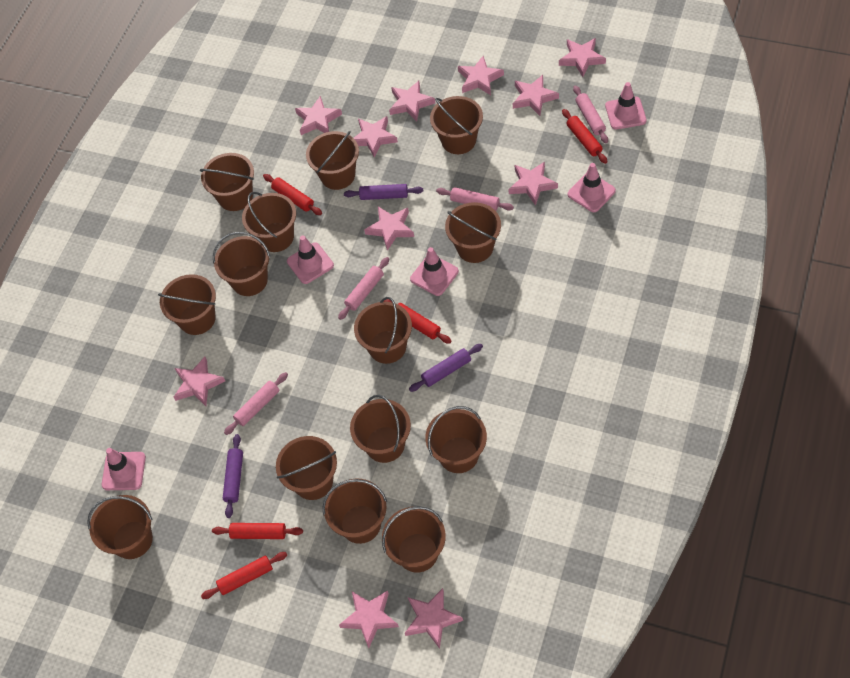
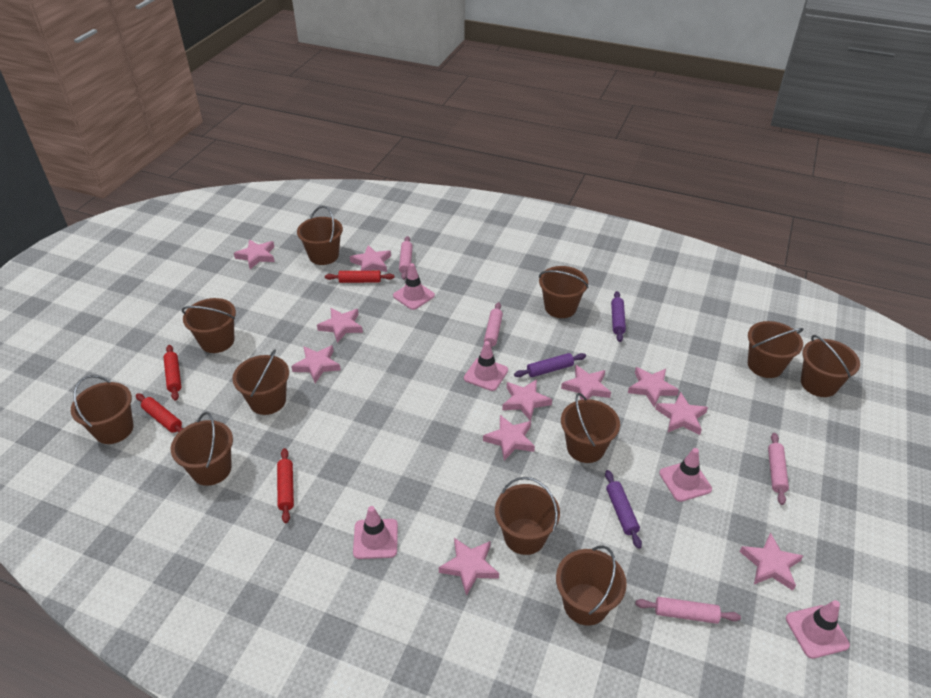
brown bucket: [87,495,153,559] [158,274,216,335] [200,153,254,211] [213,232,270,296] [242,192,296,252] [276,436,337,500] [306,131,359,190] [322,478,387,544] [350,395,411,463] [354,297,412,364] [382,506,446,573] [425,406,487,473] [430,96,483,154] [445,202,501,263] = 14 -> [71,375,134,444] [171,412,233,486] [182,298,236,353] [232,349,289,415] [297,206,343,265] [495,477,560,555] [539,266,588,318] [556,545,627,626] [561,393,620,463] [748,321,803,378] [801,335,860,397] = 11
red rolling pin: [201,552,287,599] [212,523,303,539] [263,174,322,215] [383,299,451,344] [562,109,607,164] = 5 -> [136,394,183,433] [164,345,181,401] [277,448,294,523] [325,271,394,283] = 4

